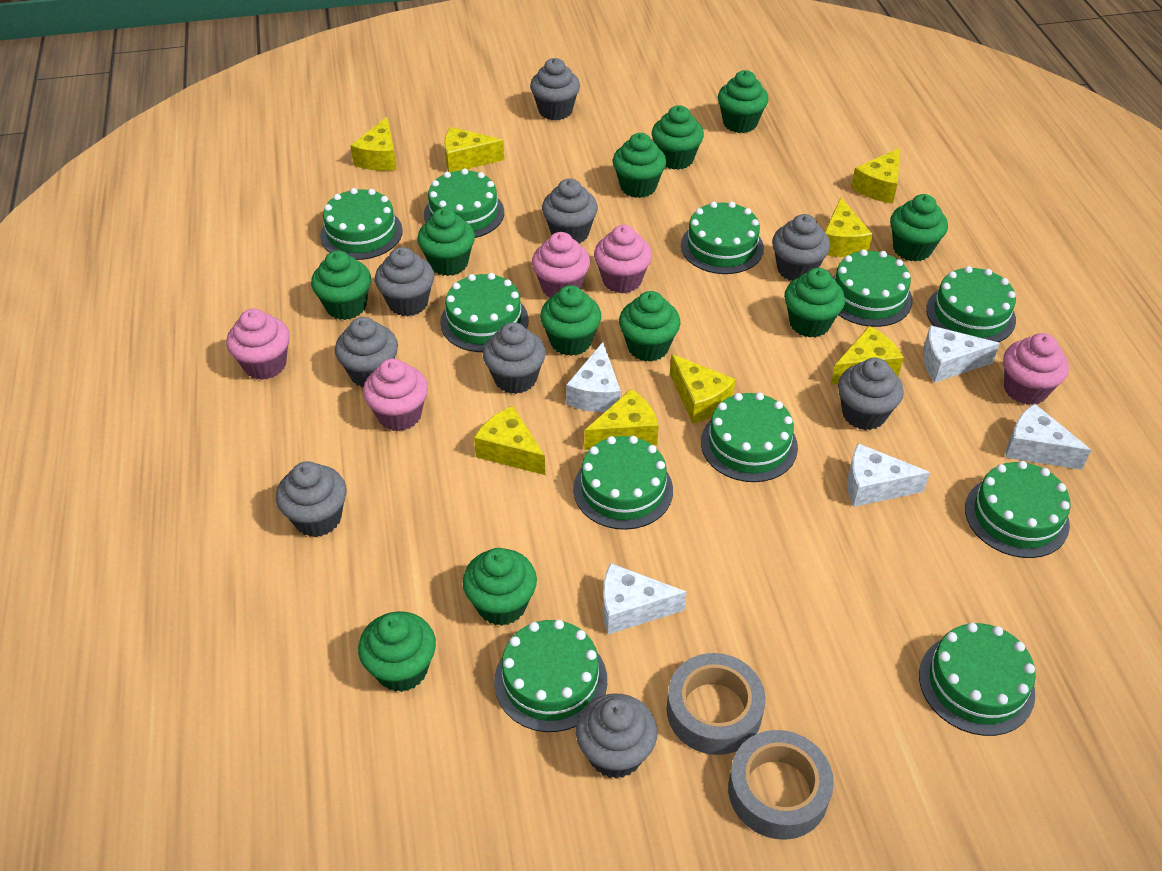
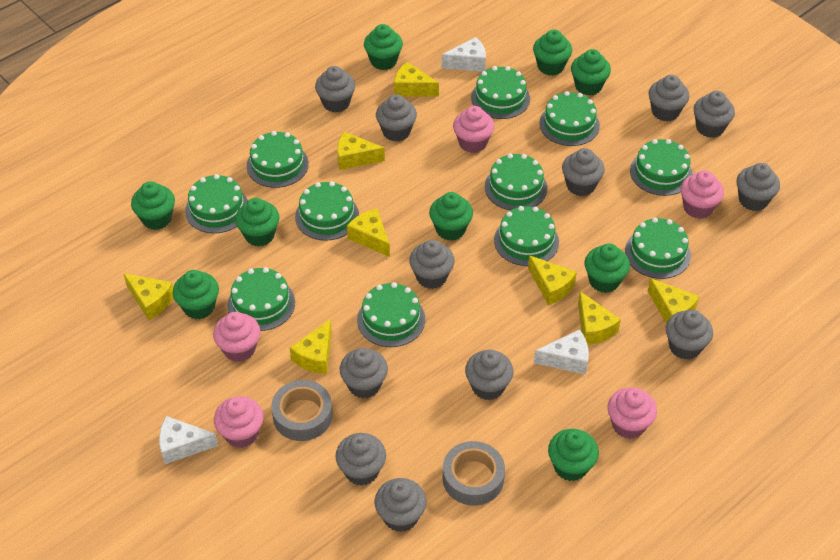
green cupcake: [311,251,371,320] [358,611,436,692] [417,208,475,276] [463,548,537,626] [540,285,601,356] [613,133,666,198] [619,291,681,362] [652,105,704,170] [718,70,768,133] [784,268,845,338] [890,194,948,262] = 11 -> [131,181,175,230] [173,270,219,319] [235,198,279,247] [364,24,403,70] [429,192,473,241] [533,30,572,76] [548,429,599,481] [571,49,611,96] [585,244,630,293] = 9
grey cupcake: [276,461,347,537] [335,317,398,387] [375,247,434,316] [483,322,546,394] [530,58,580,121] [542,178,598,243] [576,694,657,779] [772,214,830,281] [838,358,904,430] = 9 -> [315,66,355,113] [335,433,386,485] [340,348,388,399] [375,478,426,532] [376,94,417,142] [409,240,455,289] [465,350,514,400] [562,148,605,196] [649,75,689,122] [666,309,713,360] [694,91,735,138] [737,163,780,211] = 12
white cheese: [566,342,621,412] [603,563,687,634] [847,443,930,507] [923,325,1000,382] [1006,404,1091,470] = 5 -> [159,416,218,464] [442,37,486,72] [534,329,589,375] = 3

